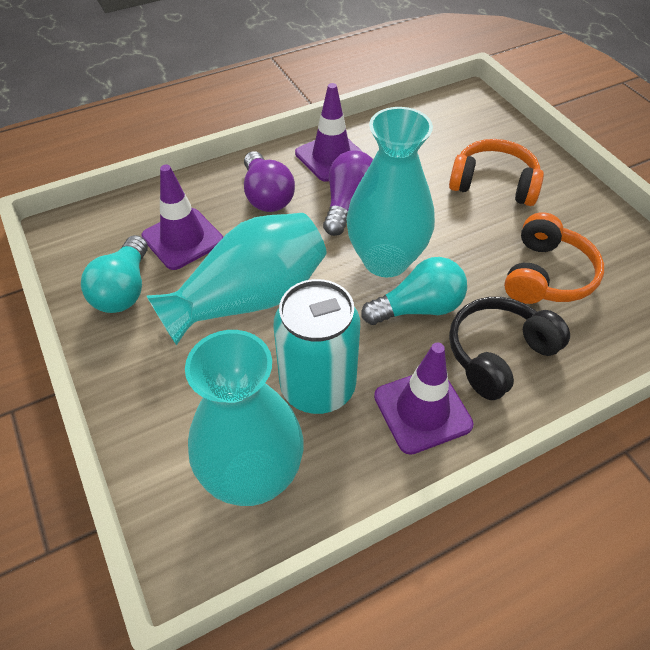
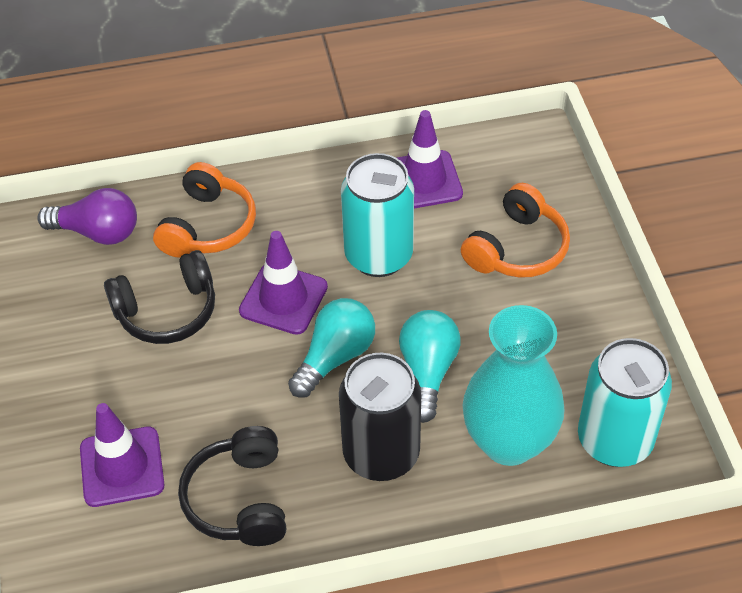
black can: none = 0 -> [339,353,421,481] = 1
black headphones: [449,297,570,400] = 1 -> [104,250,215,344] [178,426,287,546] = 2
purple light bulb: [244,151,295,212] [323,150,373,236] = 2 -> [37,188,137,245] = 1
turquoise can: [273,279,360,414] = 1 -> [341,153,414,277] [578,338,672,467] = 2
turquoise vase: [147,213,326,346] [185,330,304,506] [346,107,435,277] = 3 -> [462,305,565,466] = 1

